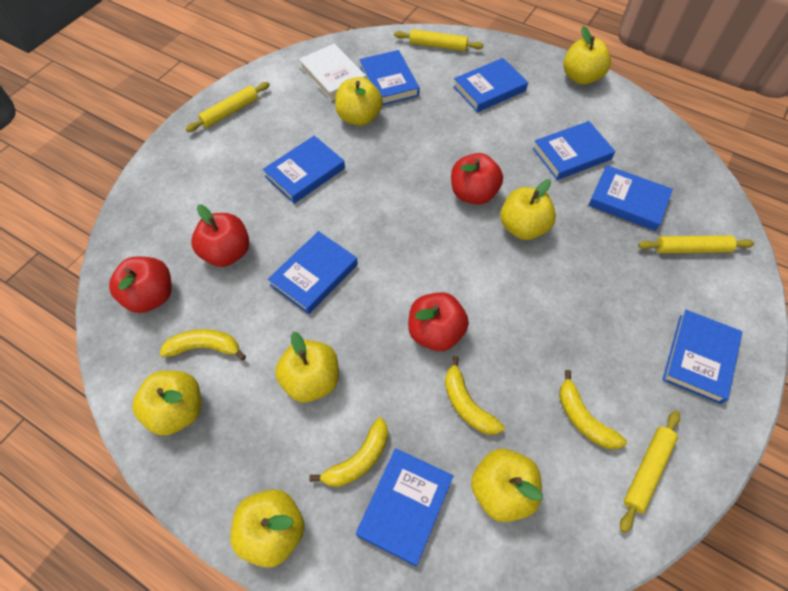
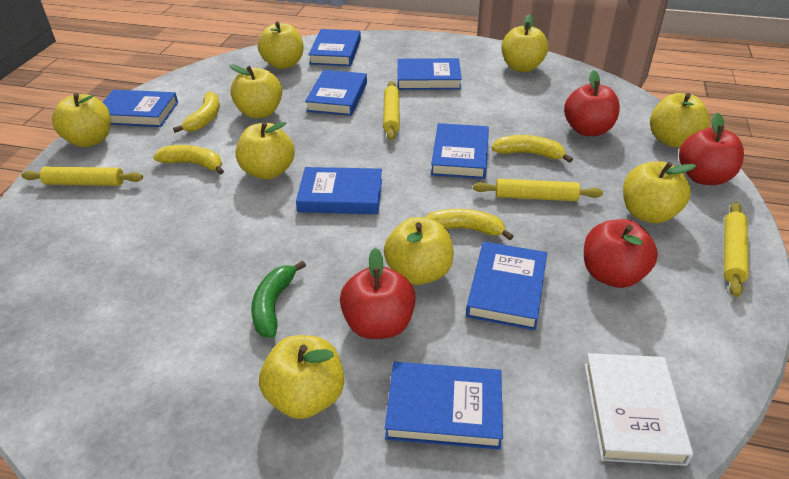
green banana: none = 0 -> [251,261,306,338] = 1
yellow apple: [132,371,201,436] [231,489,305,568] [275,331,339,403] [335,77,383,126] [471,449,543,522] [500,179,556,240] [563,26,611,85] = 7 -> [52,93,111,147] [229,64,282,118] [235,122,295,179] [258,22,304,69] [259,335,344,419] [384,217,454,285] [501,14,548,72] [623,161,696,223] [650,93,710,147] = 9

